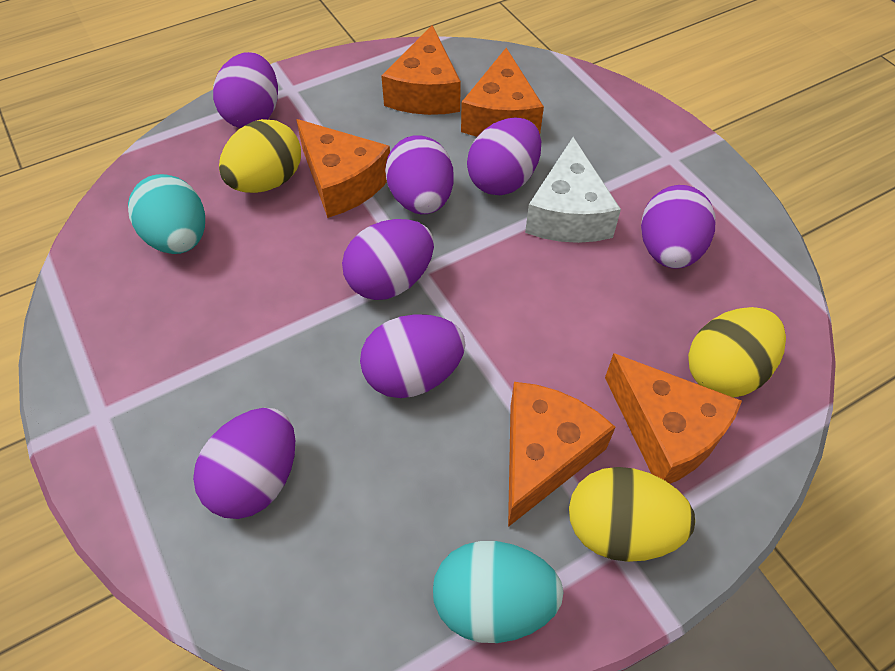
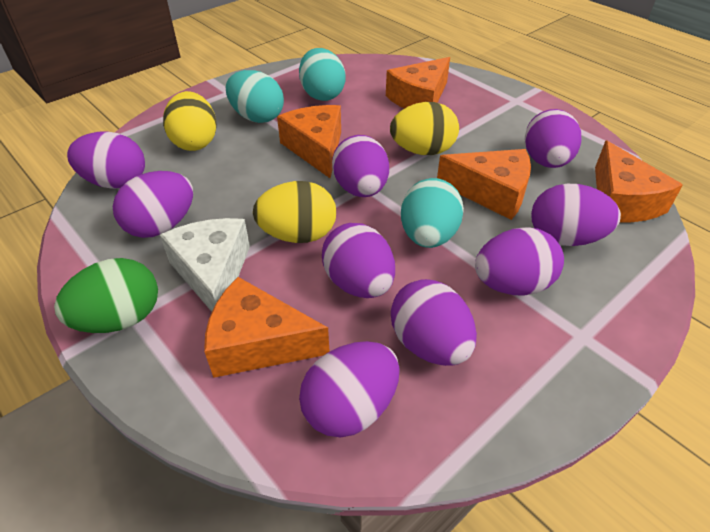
green egg: none = 0 -> [54,258,158,333] = 1
purple egg: [193,408,295,519] [213,52,278,128] [342,219,434,300] [360,314,466,398] [385,135,454,214] [467,117,541,195] [641,185,715,269] = 7 -> [67,131,145,189] [113,171,193,238] [299,341,400,437] [322,223,395,298] [332,135,389,197] [391,279,477,366] [475,227,564,296] [525,109,581,168] [531,184,621,246] = 9
turquoise egg: [128,174,205,254] [433,541,564,643] = 2 -> [226,70,284,123] [299,48,346,101] [401,178,464,248] = 3

